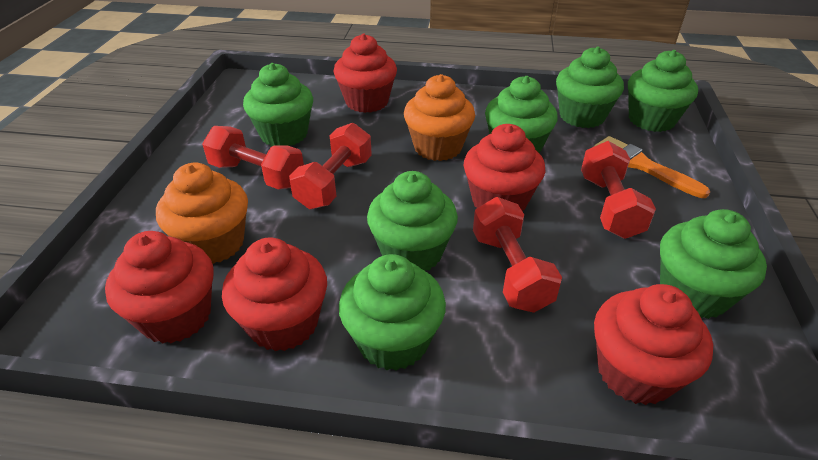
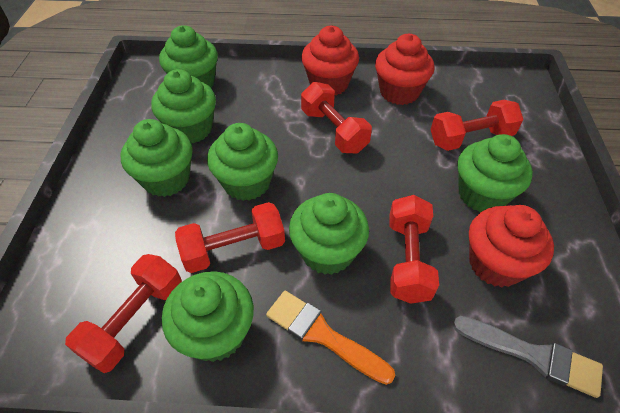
grey brush: none = 0 -> [453,316,603,398] = 1
orange cupcake: [156,163,248,264] [404,74,475,161] = 2 -> none = 0
red cupcake: [105,231,213,344] [222,237,327,352] [333,34,397,113] [464,124,546,211] [594,284,713,405] = 5 -> [301,26,359,95] [375,34,435,105] [469,205,554,287] = 3
red dumbbell: [202,126,304,189] [289,123,372,209] [473,197,562,313] [581,141,656,239] = 4 -> [65,254,182,373] [175,202,285,273] [301,82,372,153] [389,195,439,304] [431,100,524,151] = 5

